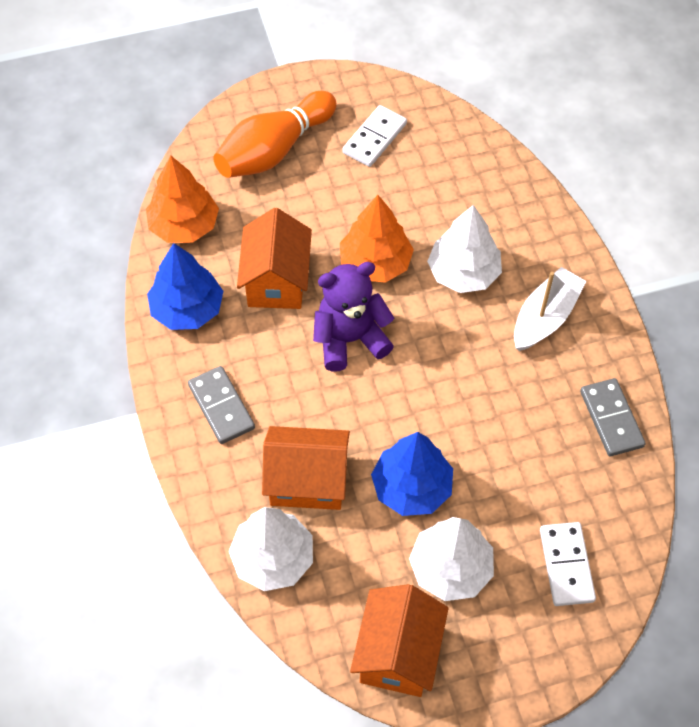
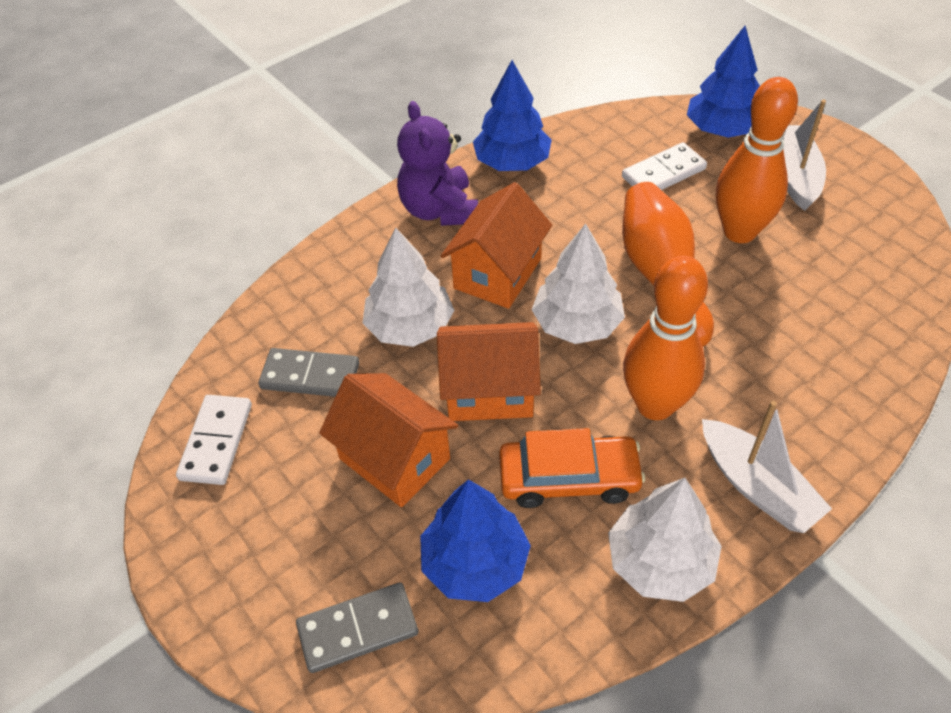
blue tree: [147,243,223,330] [371,432,453,516] = 2 -> [420,479,531,602] [473,60,552,171] [687,26,760,138] = 3
orange bowling pin: [213,91,336,178] = 1 -> [622,182,714,347] [623,256,708,420] [716,77,798,243] = 3
orange car: none = 0 -> [499,428,645,508] = 1
orange tree: [146,156,219,243] [340,195,414,283] = 2 -> none = 0
white boat: [514,267,586,351] = 1 -> [702,401,832,533] [783,99,826,211] = 2

